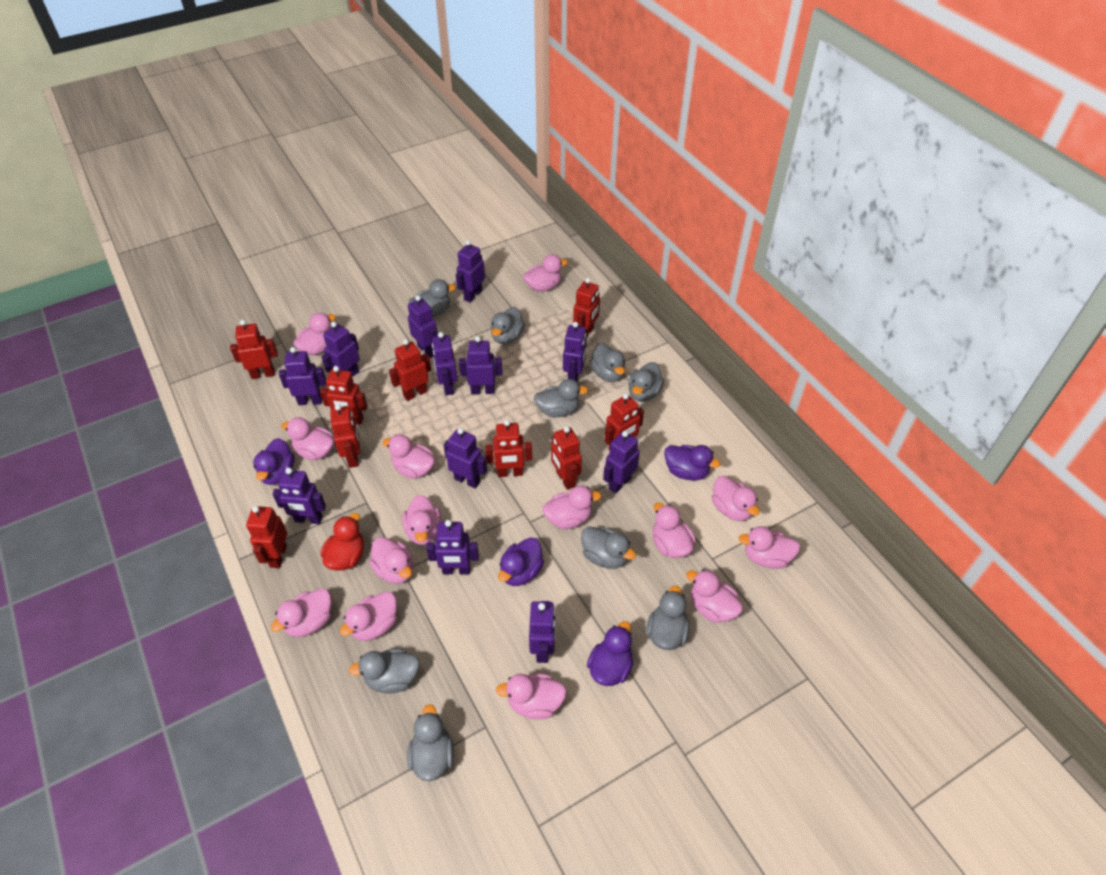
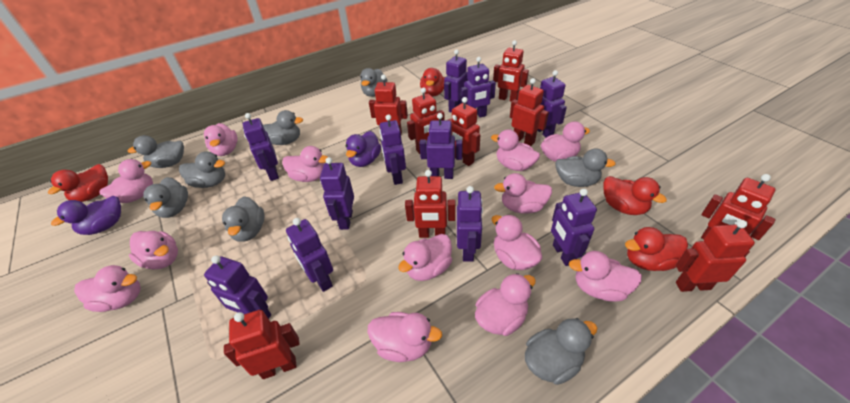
grey duck: [349,649,420,694] [407,704,454,781] [409,279,456,317] [491,307,525,344] [534,379,588,418] [581,527,636,569] [590,343,625,382] [628,362,664,402] [646,586,690,650] = 9 -> [128,135,184,168] [144,177,188,218] [179,151,225,188] [222,196,265,242] [263,110,303,145] [360,68,387,97] [525,318,597,385] [555,148,616,187] = 8
pink duck: [271,588,331,637] [281,417,334,460] [293,313,336,355] [340,592,397,641] [369,537,413,584] [382,434,435,479] [403,495,441,545] [496,674,567,719] [523,254,568,292] [543,485,601,529] [653,503,696,558] [686,569,743,623] [712,476,760,521] [739,526,800,569] = 14 -> [74,265,141,312] [99,159,153,203] [129,231,178,269] [204,123,238,156] [282,146,328,182] [368,312,442,362] [398,234,452,281] [475,273,536,336] [491,129,540,171] [491,215,542,270] [494,173,552,213] [541,121,590,162] [569,251,642,302] = 13
purple duck: [253,438,295,485] [498,537,544,586] [587,621,633,686] [664,445,720,481] = 4 -> [51,196,121,235] [346,131,381,167] = 2
purple robot: [273,468,326,524] [279,347,326,405] [321,322,360,376] [408,295,438,358] [426,520,479,574] [432,332,458,396] [444,428,487,489] [456,240,485,303] [459,336,502,394] [529,601,556,663] [563,322,587,381] [603,431,640,493] = 12 -> [204,255,271,319] [243,113,279,181] [286,218,333,292] [320,157,354,230] [379,114,406,185] [419,113,463,179] [444,49,468,113] [457,186,483,262] [461,57,496,118] [537,70,567,138] [551,188,597,266] = 11
red duck: [321,513,364,571] = 1 -> [48,164,108,202] [420,68,445,97] [603,176,667,215] [625,227,688,271] = 4

